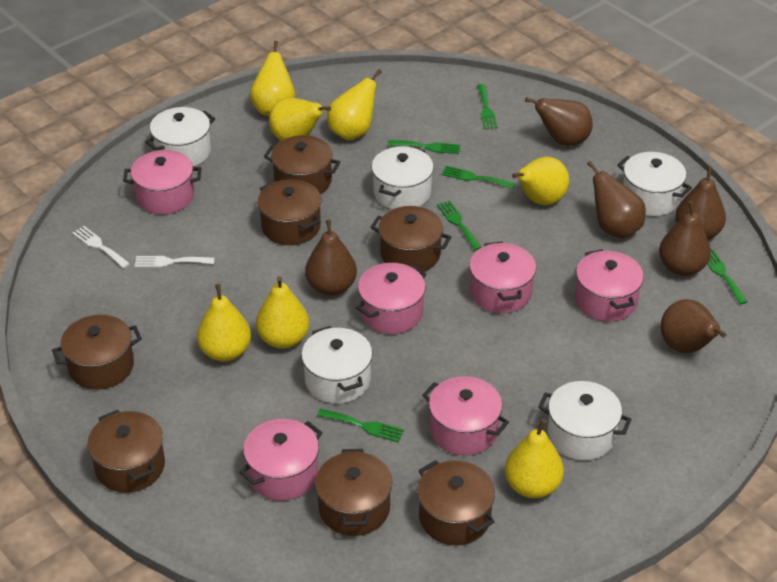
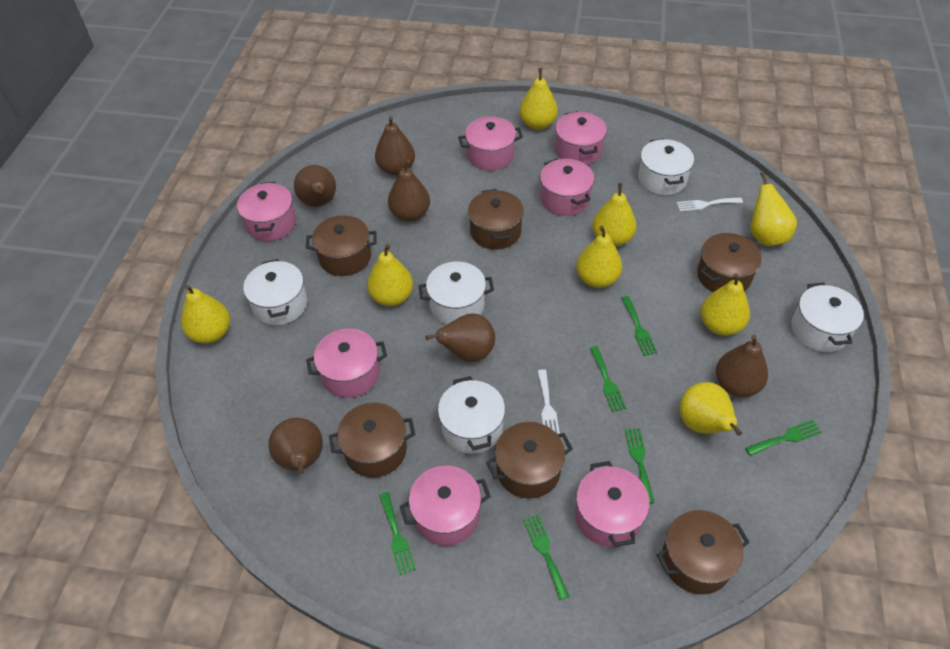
brown pot: [52,315,142,390] [87,410,165,493] [258,179,321,245] [264,135,341,194] [315,449,392,536] [370,206,451,272] [417,460,495,546] = 7 -> [306,215,377,276] [329,402,415,478] [468,189,524,250] [486,422,573,499] [656,510,749,594] [697,233,762,292] = 6
pink pot: [123,150,201,214] [239,419,323,501] [356,263,427,334] [422,376,509,456] [469,242,536,313] [575,249,644,322] = 6 -> [237,182,296,241] [306,329,387,398] [400,466,491,546] [458,116,523,170] [540,158,594,216] [555,111,607,165] [575,461,650,547] = 7
yellow pear: [197,284,251,362] [250,41,295,116] [256,276,309,349] [269,98,331,140] [327,69,382,140] [505,419,564,498] [512,157,569,205] = 7 -> [181,285,230,344] [367,244,413,306] [519,68,558,130] [576,226,622,288] [592,183,636,247] [679,382,742,436] [701,273,750,336] [750,172,797,246] = 8

